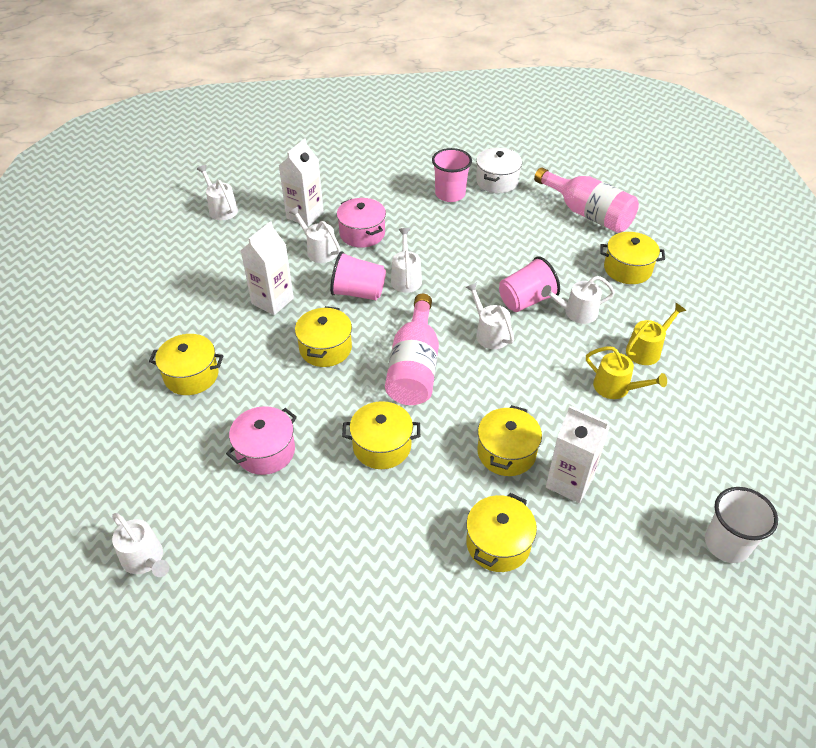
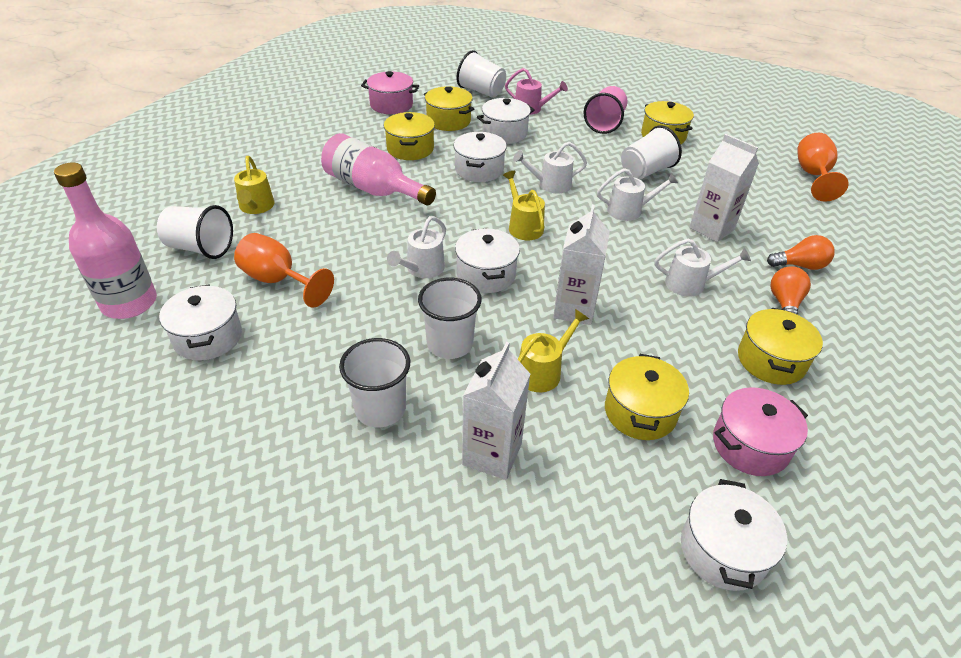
orange goblet: none = 0 -> [234,233,334,308] [797,133,849,202] = 2
orange light bulb: none = 0 -> [767,235,835,270] [771,266,811,315] = 2
pink cup: [330,251,386,300] [432,148,472,202] [499,256,560,312] = 3 -> [584,86,627,134] = 1
pink watering can: none = 0 -> [505,68,568,115] = 1
white cup: [705,487,778,563] = 1 -> [157,205,233,259] [339,338,411,427] [418,278,482,359] [456,50,506,98] [621,125,682,180] = 5
white pot: [476,148,522,193] = 1 -> [159,285,242,361] [454,132,507,182] [455,228,520,293] [477,98,535,144] [681,479,787,591] = 5
white watering can: [112,513,169,577] [197,165,238,220] [289,207,341,263] [391,228,422,293] [465,282,514,349] [541,276,615,324] = 6 -> [387,216,446,278] [513,142,587,193] [597,168,678,221] [655,239,751,297] = 4
yellow pot: [149,334,224,395] [295,306,352,367] [342,401,420,469] [466,493,537,572] [478,405,542,476] [600,232,665,284] = 6 -> [384,112,435,160] [424,86,475,131] [605,354,689,440] [641,101,694,144] [738,308,823,385] = 5
yellow watering can: [586,347,667,399] [626,303,686,365] = 2 -> [234,156,275,214] [503,171,545,240] [518,309,589,392] = 3

